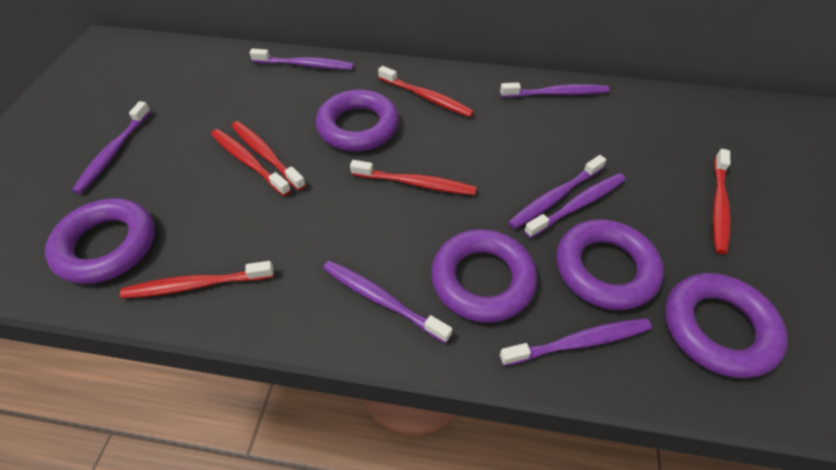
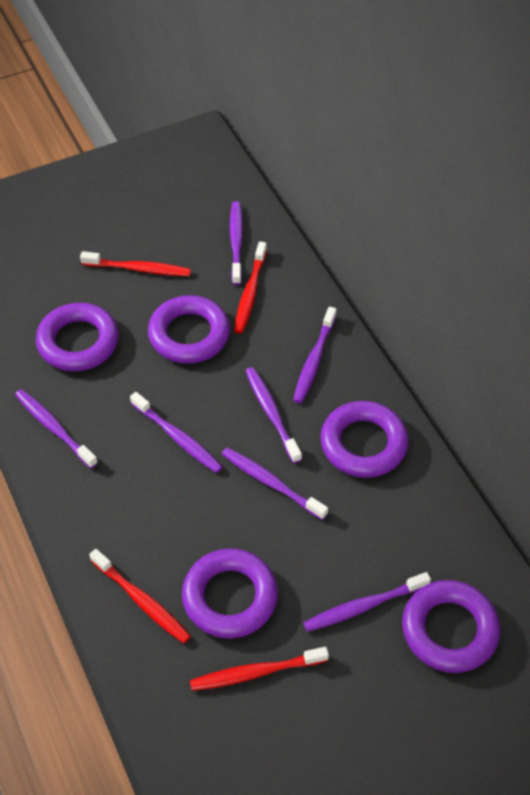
red toothbrush: [120,261,274,298] [211,129,291,196] [231,121,306,191] [350,160,476,195] [378,66,474,117] [713,149,731,254] = 6 -> [80,251,191,276] [89,549,191,643] [190,647,329,691] [234,241,267,333] = 4

